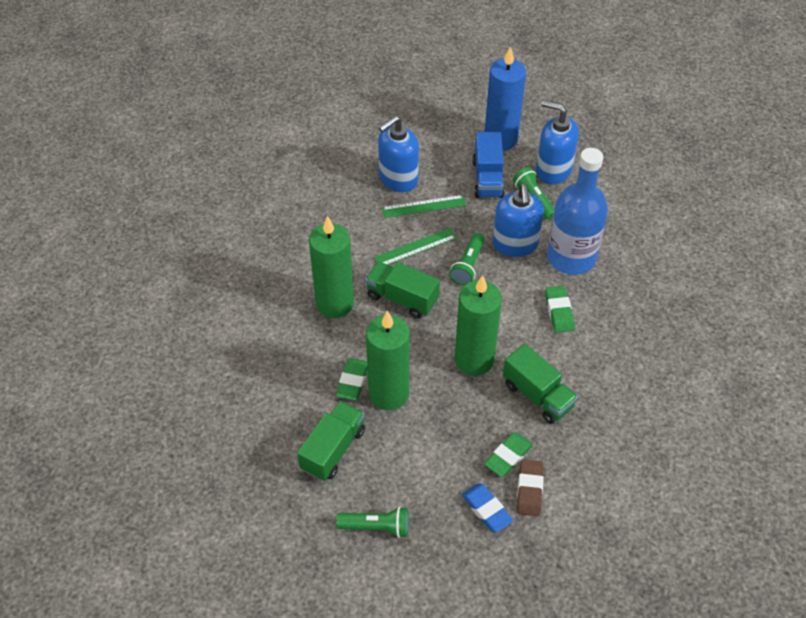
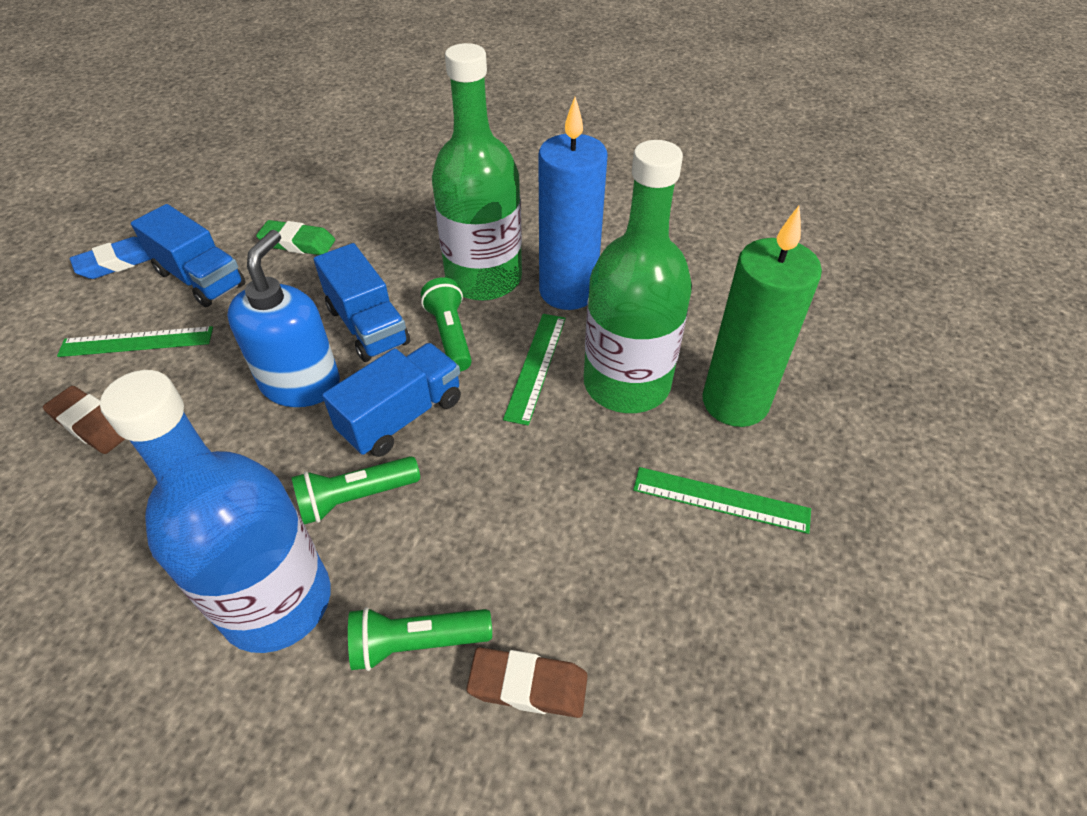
blue soap dispenser: [378,115,419,192] [493,183,544,257] [536,100,579,184] = 3 -> [227,230,340,407] = 1
blue truck: [473,132,505,198] = 1 -> [131,204,246,307] [314,243,410,362] [322,343,461,457] = 3
brown eraser: [517,459,544,516] = 1 -> [43,386,125,454] [467,647,588,718] = 2
green bottle: none = 0 -> [432,43,522,301] [584,140,692,413] = 2
green candle: [309,216,354,318] [366,311,410,410] [455,275,502,376] = 3 -> [702,206,822,427] = 1
green eraser: [336,358,367,400] [484,432,533,477] [545,286,575,333] = 3 -> [256,220,335,255] = 1
green ruler: [374,228,457,265] [382,195,466,218] = 2 -> [57,326,213,357] [503,314,566,426] [633,467,811,534] = 3
green truck: [297,401,365,481] [365,262,440,318] [503,344,578,424] = 3 -> none = 0

